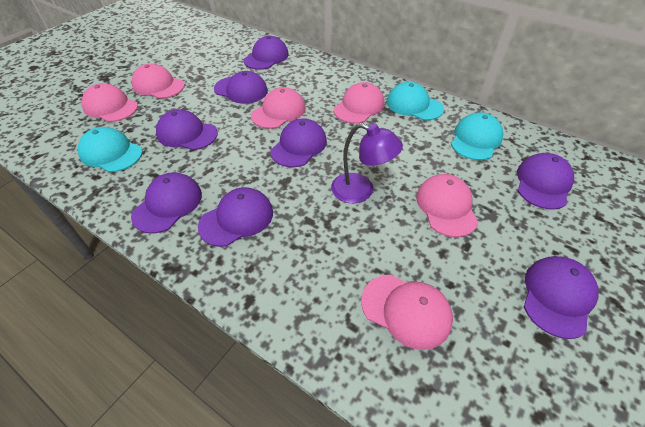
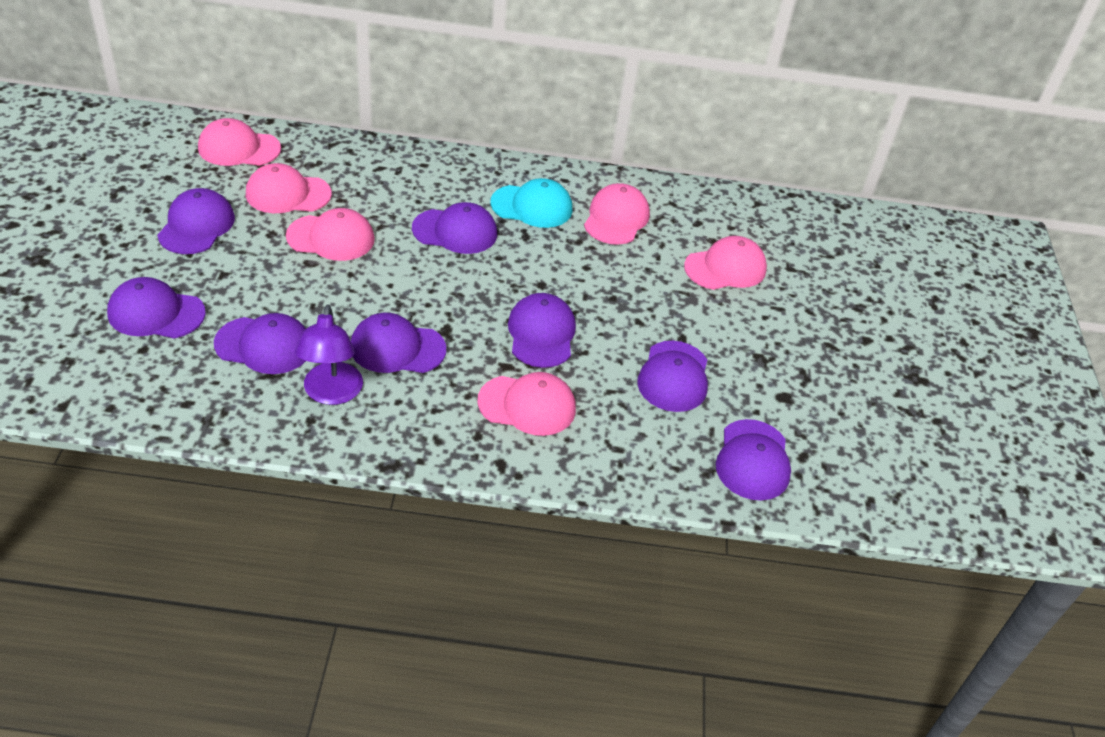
turquoise cap: [78,127,143,172] [387,82,444,120] [451,113,503,160] = 3 -> [490,178,573,228] = 1

